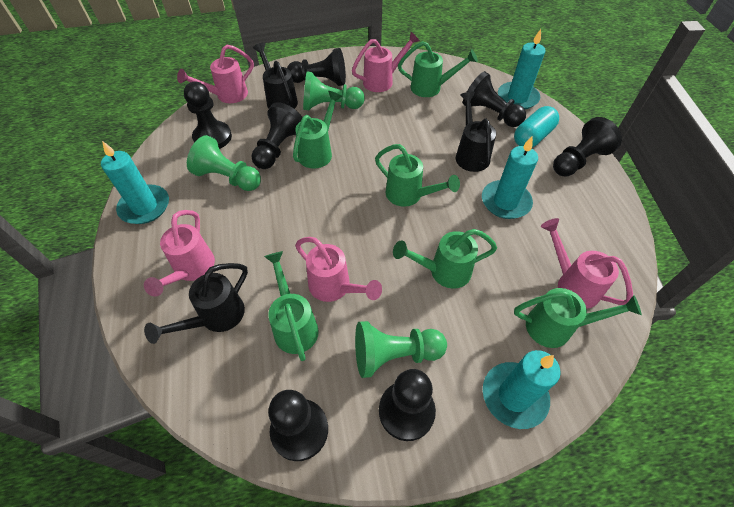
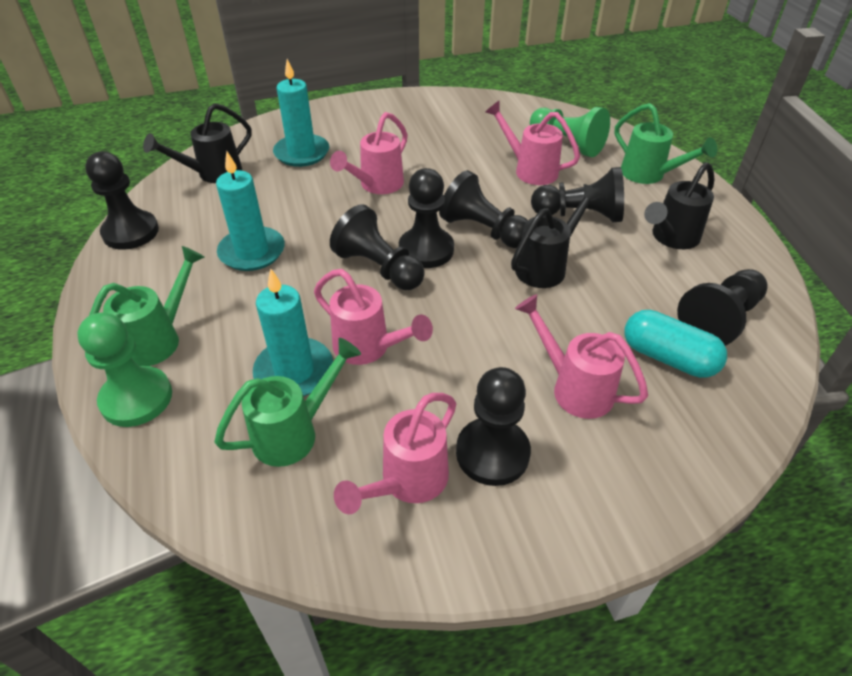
green pawn: [187,135,261,191] [303,71,365,110] [355,321,447,378] = 3 -> [77,312,172,427] [530,107,610,157] = 2
green watering can: [264,251,319,361] [293,91,342,169] [375,144,460,207] [393,229,497,289] [398,41,478,97] [514,288,642,348] = 6 -> [89,246,204,366] [214,338,361,467] [615,103,717,184] = 3
turquoise candle: [101,141,169,224] [482,136,538,219] [483,350,561,429] [498,29,546,109] = 4 -> [216,152,285,271] [253,269,333,397] [273,59,329,167] = 3

